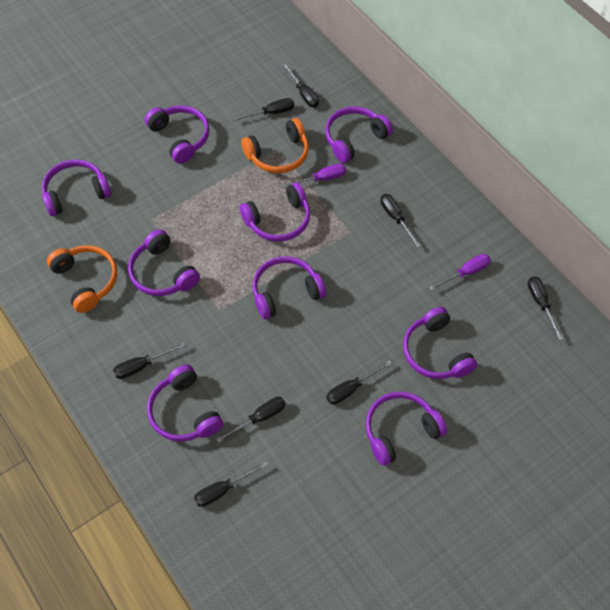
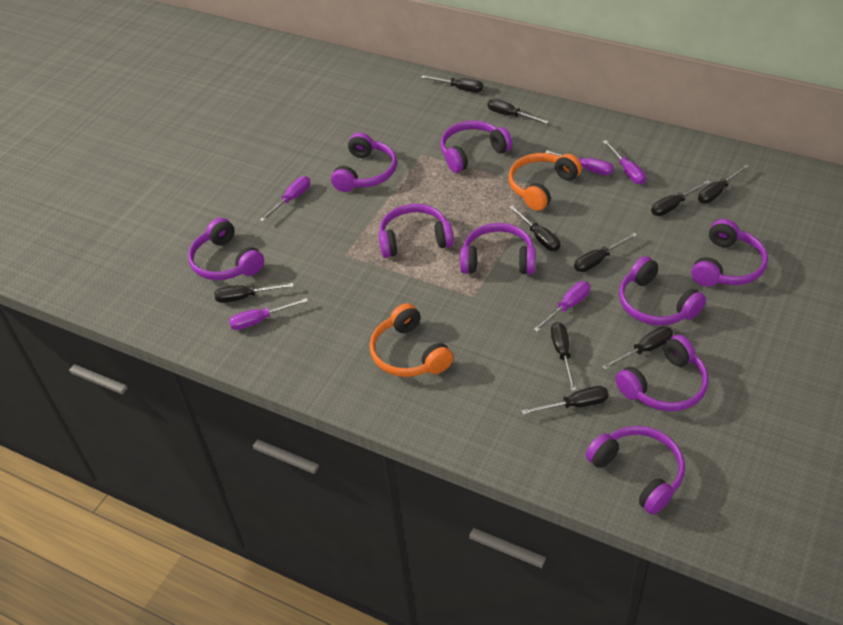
black screwdriver: [113,342,186,379] [194,461,268,507] [216,397,286,443] [232,98,294,121] [283,63,319,107] [326,360,392,404] [380,194,420,247] [528,276,563,340] = 8 -> [214,283,294,303] [421,75,483,93] [487,99,549,124] [509,205,560,251] [521,386,609,415] [551,322,576,391] [574,233,637,272] [602,326,673,370] [651,180,711,216] [698,164,750,203] = 10
purple screwdriver: [282,163,346,188] [429,254,491,291] = 2 -> [229,298,308,330] [260,176,310,222] [533,281,590,332] [545,151,614,176] [603,140,646,184] = 5

